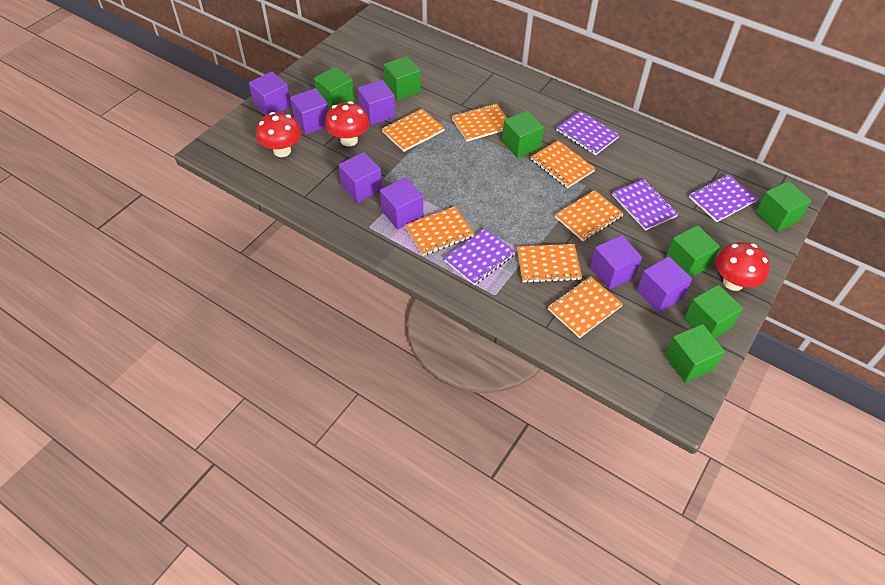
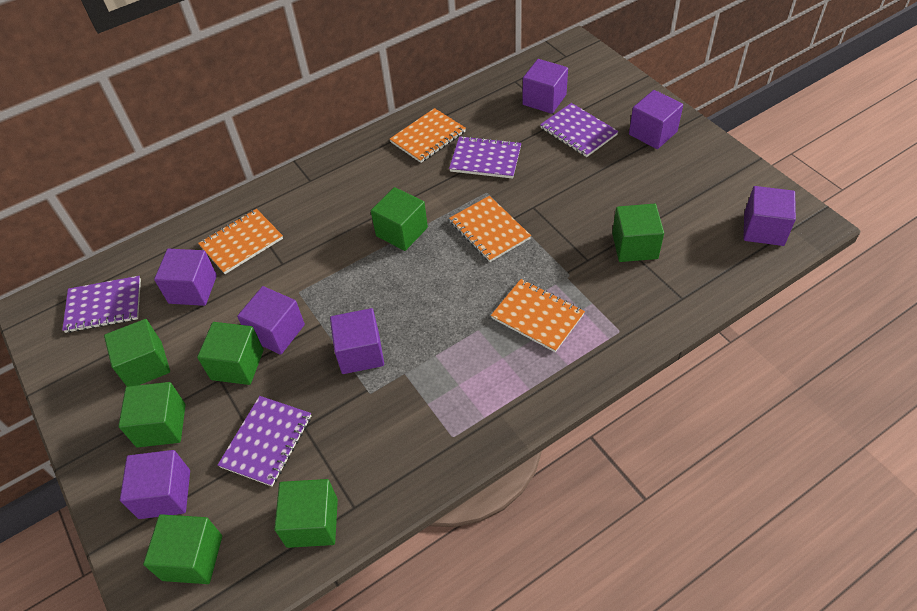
orange notebook: [382,109,445,152] [405,207,474,256] [452,103,507,142] [517,244,582,283] [531,140,596,188] [548,276,623,338] [555,190,624,241] = 7 -> [198,209,283,274] [390,108,466,163] [449,196,531,262] [491,279,585,352] = 4
red mushroom: [256,112,301,157] [325,101,369,146] [716,242,770,291] = 3 -> none = 0

